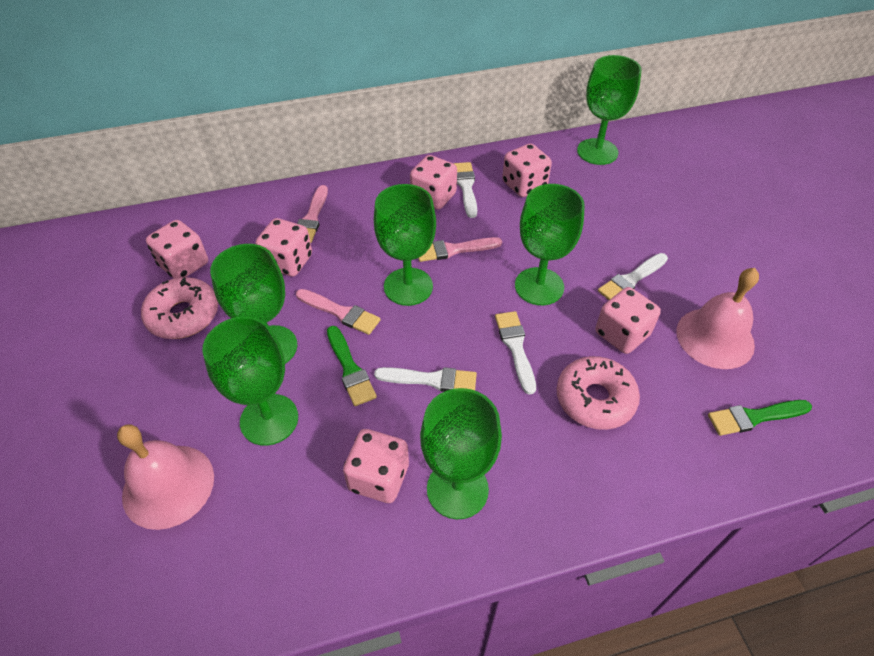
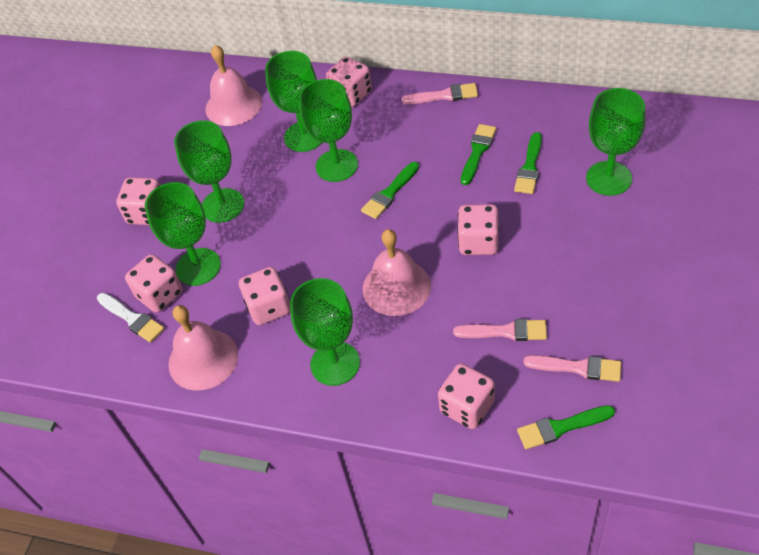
green brush: [327,326,377,406] [708,400,812,436] = 2 -> [361,162,419,219] [461,124,496,185] [514,132,542,194] [517,405,615,449] = 4
pink bell: [117,424,214,530] [676,268,759,369] = 2 -> [168,305,238,391] [205,45,262,126] [363,229,431,316] = 3
pink donut: [141,277,218,339] [556,356,640,430] = 2 -> none = 0
white brush: [374,367,477,392] [454,162,477,218] [495,311,536,395] [598,253,668,300] = 4 -> [97,293,164,343] = 1

